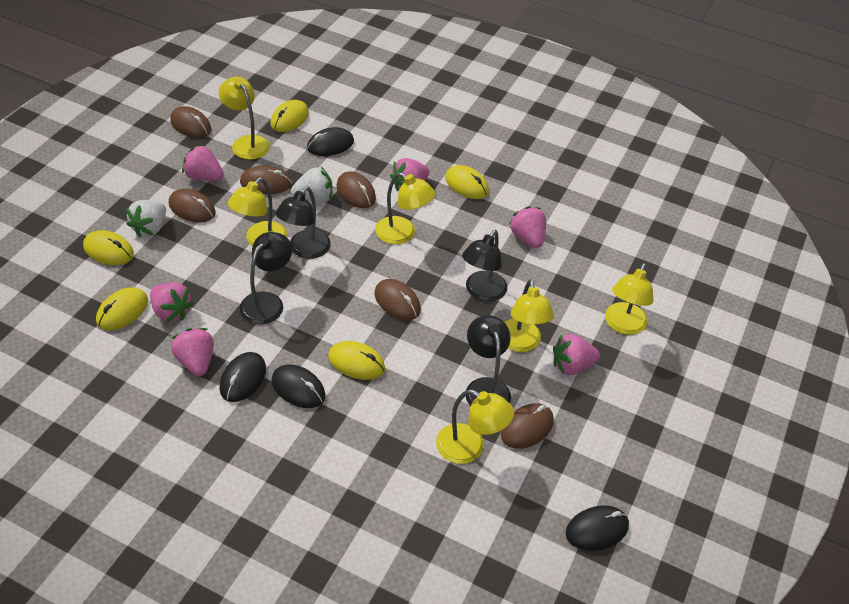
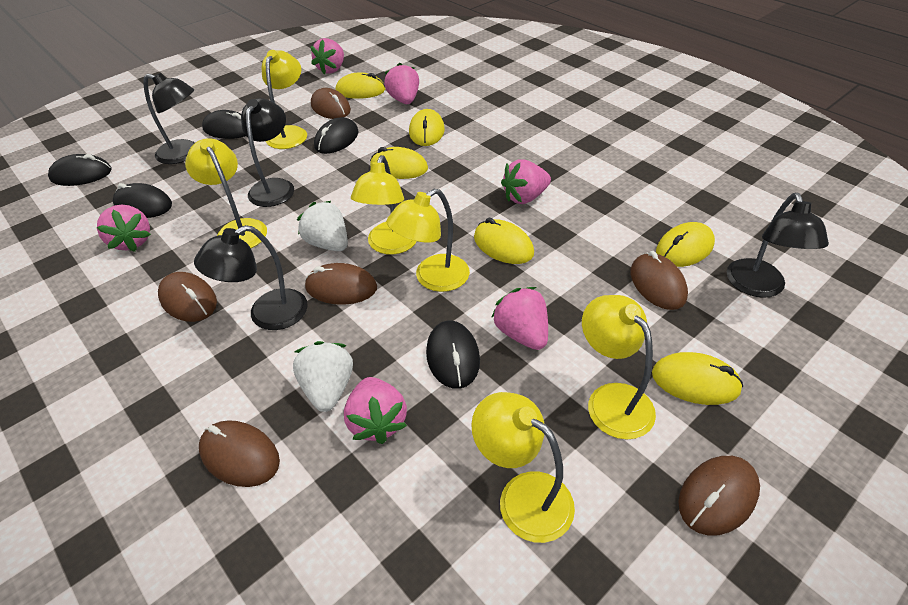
black mouse: [219,352,266,402] [271,364,325,408] [307,127,354,156] [566,505,629,551] = 4 -> [48,154,111,186] [113,183,172,218] [202,110,246,139] [314,117,358,154] [426,321,480,389] = 5
yellow mouse: [83,230,134,265] [96,287,148,330] [270,100,309,132] [328,341,385,380] [445,165,489,199] = 5 -> [336,72,385,99] [370,147,428,179] [409,109,445,146] [474,218,534,264] [652,352,743,405] [656,222,715,267] = 6

